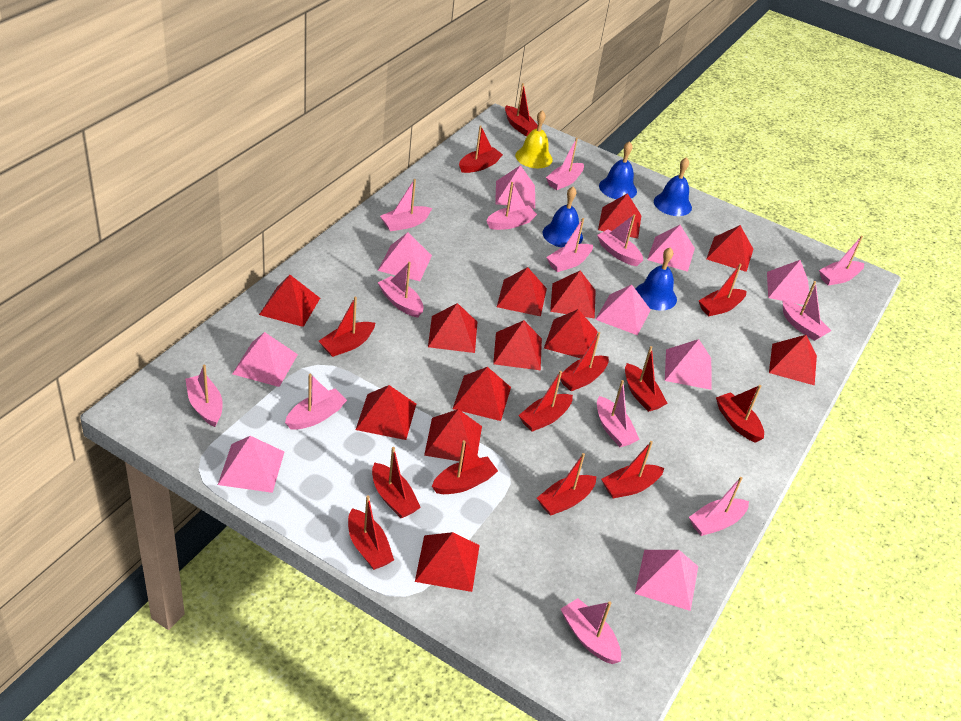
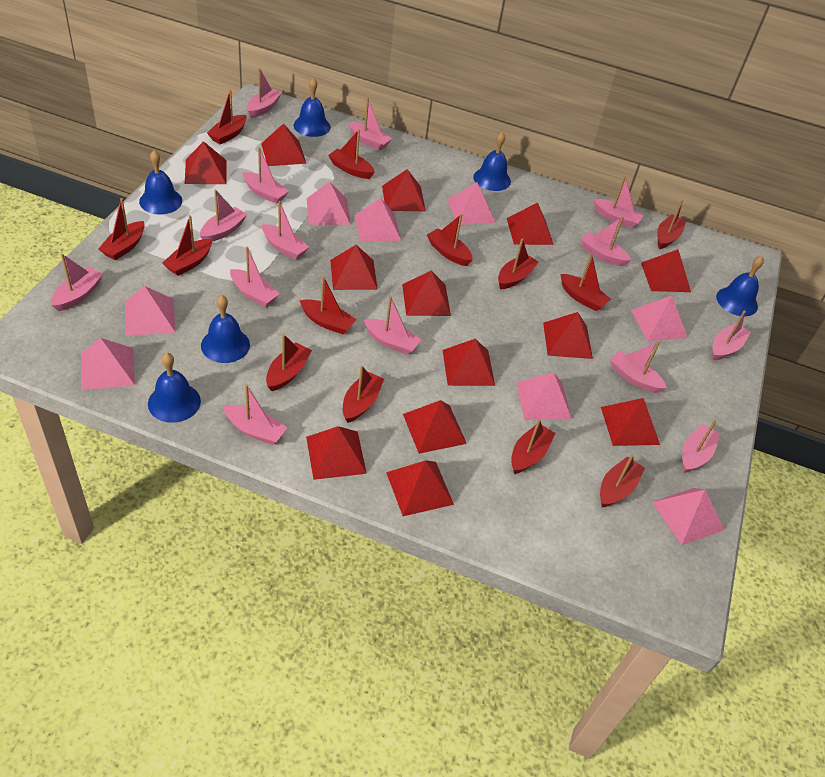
blue bell: [542,187,583,247] [599,141,637,199] [636,247,677,311] [654,157,692,216] = 4 -> [139,150,182,214] [148,353,201,423] [201,295,250,363] [294,78,331,137] [473,132,511,191] [716,256,764,316] = 6
pink boat: [185,365,223,427] [285,373,347,430] [377,262,423,318] [380,179,432,231] [486,182,537,230] [546,138,584,190] [546,218,593,272] [561,598,621,664] [597,214,643,266] [597,380,639,447] [689,477,749,536] [782,281,831,341] [819,236,864,286] = 13 -> [51,254,103,311] [200,190,247,242] [223,384,287,445] [230,246,280,307] [243,147,289,204] [247,68,282,118] [262,201,309,260] [348,97,392,150] [364,296,422,355] [580,217,631,266] [594,175,644,228] [610,341,667,393] [682,420,720,473] [712,311,751,360] = 14
pink pyramid: [218,436,284,493] [232,332,298,387] [378,232,432,281] [495,165,535,209] [595,285,651,335] [635,550,698,611] [647,225,695,272] [665,339,711,390] [767,260,810,305] = 9 -> [81,338,135,391] [125,286,175,336] [307,181,351,225] [354,198,402,242] [448,182,496,225] [516,372,572,420] [631,296,688,341] [652,488,725,545] = 8
yellow bell: [515,110,553,168] = 1 -> none = 0

